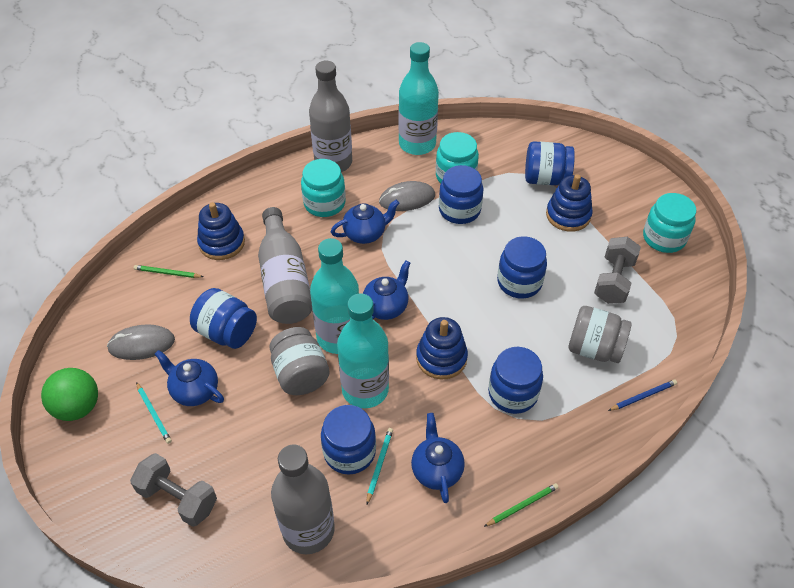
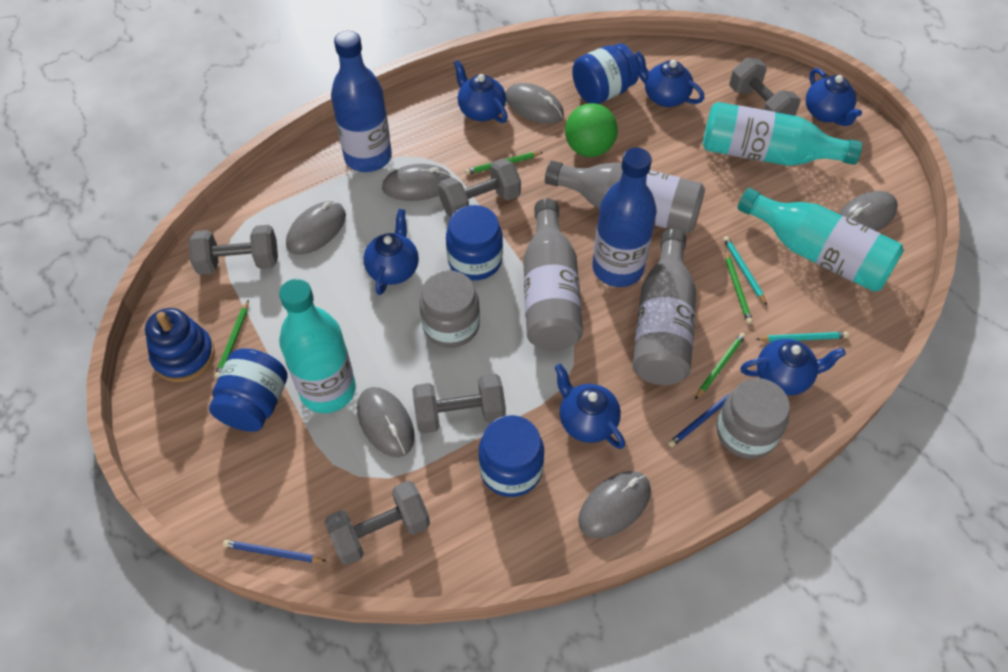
blue bottle: none = 0 -> [331,31,392,172] [592,147,657,287] = 2
blue jar: [190,288,257,349] [321,405,376,475] [439,165,483,224] [488,347,543,414] [497,236,547,299] [525,141,575,185] = 6 -> [209,348,288,432] [446,205,503,280] [479,415,544,497] [572,43,639,104] = 4
blue pencil: [608,380,677,411] = 1 -> [223,540,326,562] [668,392,731,447] = 2
blue stacking toy: [197,202,245,260] [416,317,468,380] [546,174,593,232] = 3 -> [145,308,215,382] = 1
blue teapot: [155,350,224,406] [331,200,399,244] [363,261,410,320] [411,413,465,503] = 4 -> [364,209,419,295] [454,60,508,123] [555,364,625,449] [634,51,704,107] [740,339,846,395] [806,68,862,126] = 6
green pencil: [134,265,203,278] [484,483,559,527] = 2 -> [215,300,249,379] [465,152,543,175] [695,333,746,400] [725,250,753,324] = 4
grey dumbbell: [130,453,217,527] [594,237,641,304] = 2 -> [188,225,278,275] [324,481,430,565] [412,374,506,433] [438,158,521,217] [729,58,800,116] = 5
grey mouse: [107,324,175,360] [379,181,435,211] = 2 -> [286,201,346,255] [357,387,415,457] [382,164,453,201] [505,83,564,124] [578,471,651,538] [839,191,898,231] = 6
turquoise jar: [301,159,346,217] [436,132,479,183] [643,193,696,253] = 3 -> none = 0

